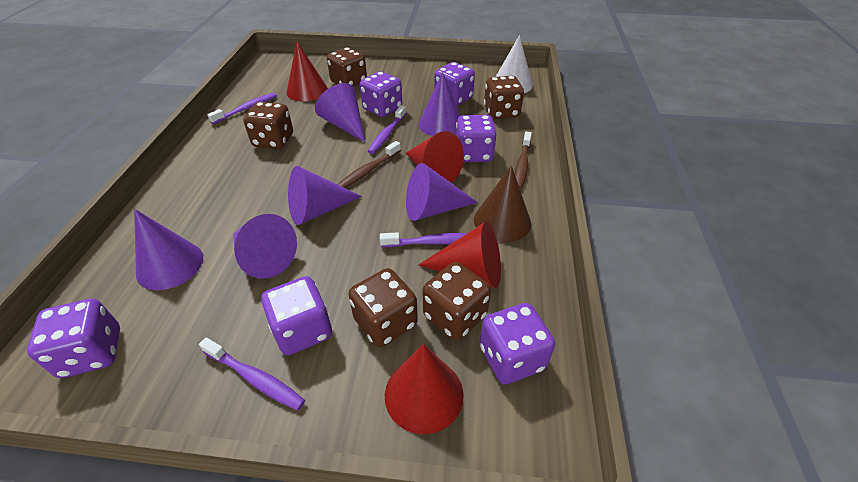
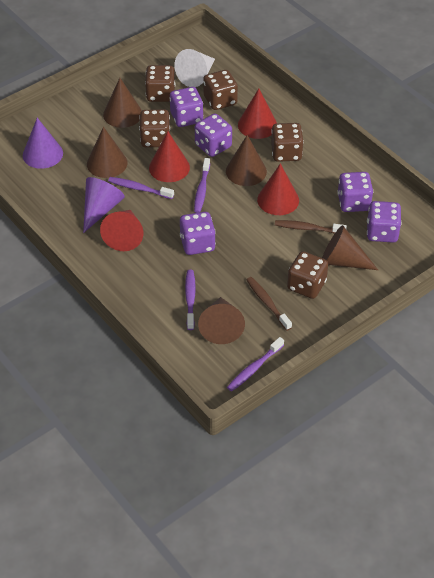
brown cone: [474,165,531,242] = 1 -> [87,127,127,178] [103,78,142,128] [198,297,245,344] [226,135,267,186] [322,225,378,270] = 5
purple cone: [134,209,203,290] [233,214,297,279] [288,166,362,225] [315,83,365,142] [406,163,478,221] [419,72,461,136] = 6 -> [23,118,63,169] [83,177,125,233] = 2
purple dice: [27,299,120,378] [261,276,332,355] [360,71,402,117] [434,62,475,106] [456,115,497,162] [480,303,555,385] = 6 -> [169,87,203,127] [180,212,216,255] [195,113,232,157] [337,172,373,212] [367,201,402,243] = 5

